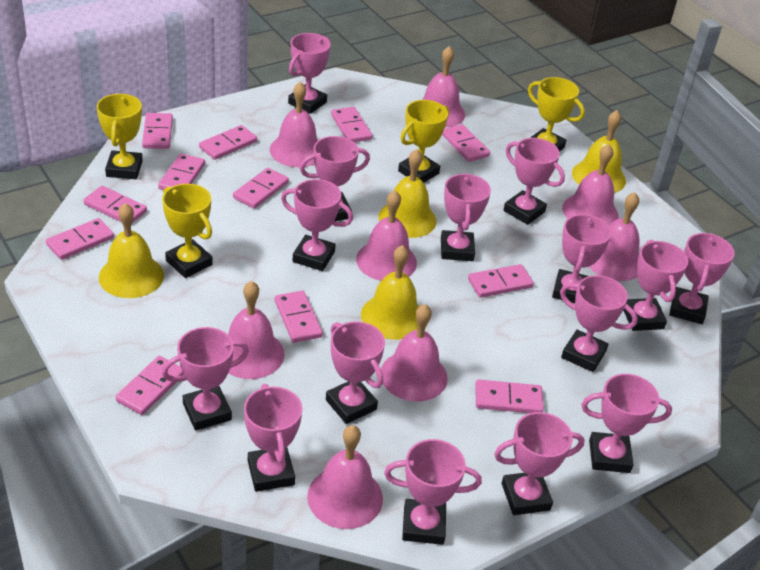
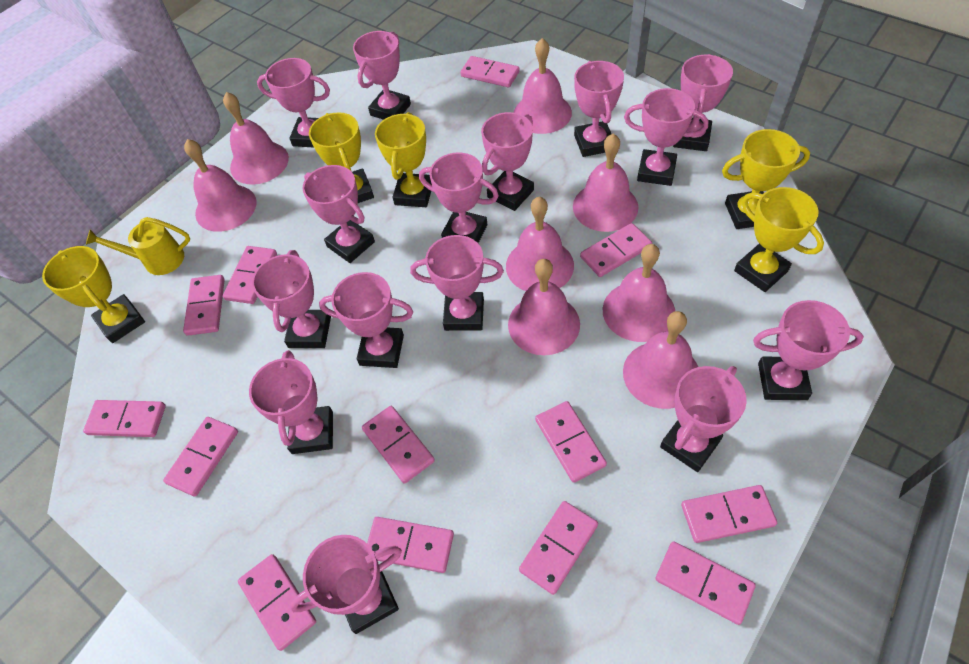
pink domino: [46,218,114,260] [84,186,147,223] [116,356,184,415] [142,113,173,149] [158,153,205,190] [199,125,257,160] [233,168,289,209] [275,291,323,343] [331,107,372,142] [442,124,490,162] [468,264,534,298] [475,380,544,413] = 12 -> [83,400,166,437] [163,417,238,496] [183,275,225,336] [223,246,277,304] [238,554,316,651] [362,406,435,484] [367,517,454,573] [460,56,520,87] [519,501,598,595] [535,401,607,483] [580,223,652,277] [655,541,756,625] [681,485,777,543] = 13
yellow bell: [99,203,164,298] [361,245,419,340] [378,149,437,238] [572,110,626,193] = 4 -> none = 0
yellow trophy: [97,94,143,179] [162,184,213,278] [398,100,449,183] [528,77,585,152] = 4 -> [42,246,145,343] [309,112,374,203] [375,112,432,207] [722,129,810,229] [734,187,824,292] = 5
yellow watering can: none = 0 -> [86,217,190,275] = 1

